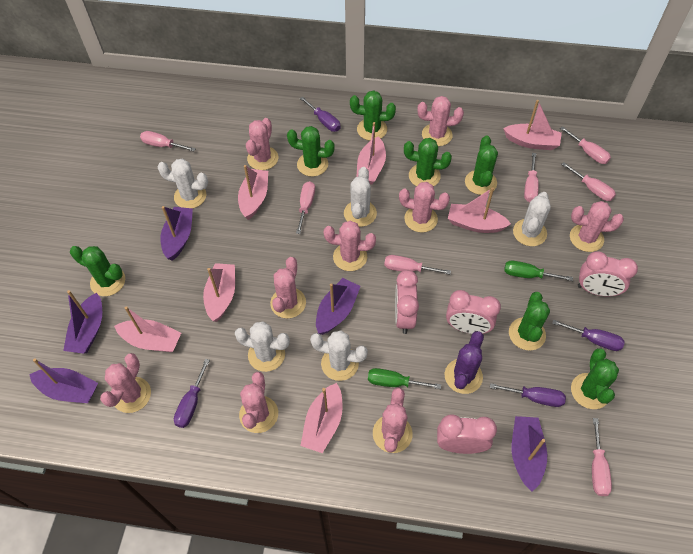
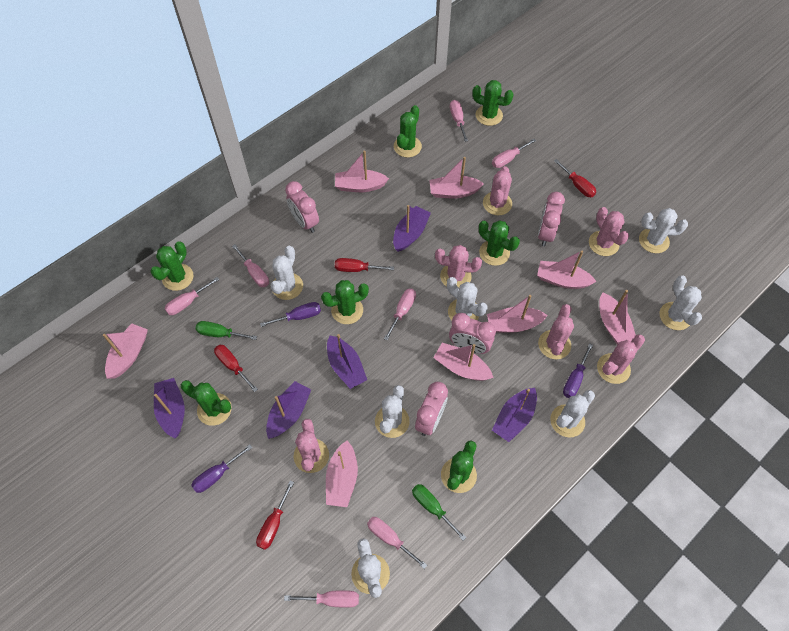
pink boat: [114,306,181,352] [203,263,235,322] [238,165,268,220] [300,383,343,453] [357,122,386,185] [448,187,511,233] [503,100,562,150] = 7 -> [103,323,148,379] [326,441,358,507] [335,151,389,192] [429,157,484,198] [433,343,494,381] [487,295,548,333] [537,250,597,289] [599,290,636,345] = 8
pink cactus: [100,353,151,413] [239,372,278,433] [246,118,278,170] [270,257,306,318] [324,220,376,271] [373,387,412,453] [399,182,450,233] [418,96,464,146] [570,201,624,252] = 9 -> [293,419,329,473] [435,245,482,287] [483,166,512,216] [538,304,574,359] [589,207,629,256] [597,334,645,384] = 6
purple cactus: [445,331,484,394] = 1 -> none = 0
purple screwdriver: [174,359,210,428] [300,96,341,132] [490,383,566,407] [552,320,625,351] = 4 -> [191,444,253,493] [260,302,321,327] [563,343,593,398] = 3
red screwdriver: none = 0 -> [214,345,258,392] [256,481,294,550] [335,258,394,272] [554,159,596,197] = 4
white cactus: [158,159,208,208] [235,321,290,372] [310,331,368,381] [344,167,377,227] [513,192,551,246] = 5 -> [271,246,303,300] [351,538,390,598] [375,385,410,438] [447,277,488,321] [550,390,595,438] [639,208,688,253] [659,275,702,330] = 7

